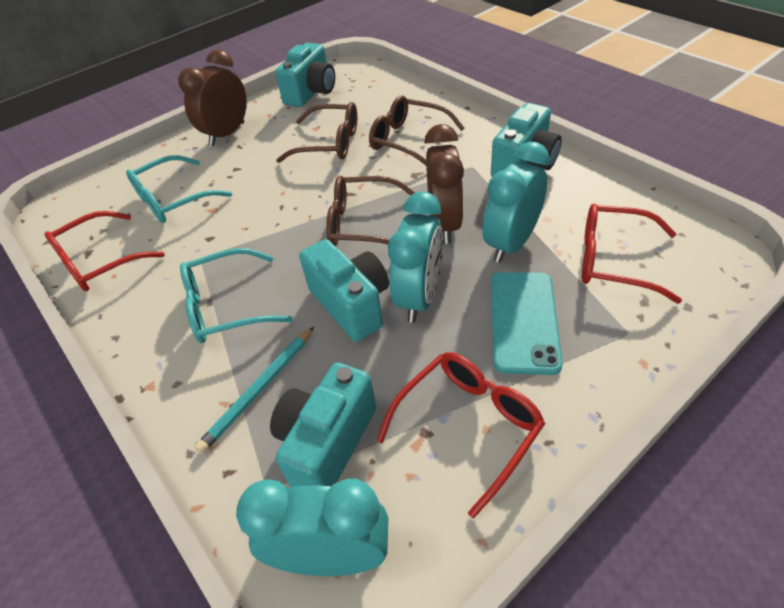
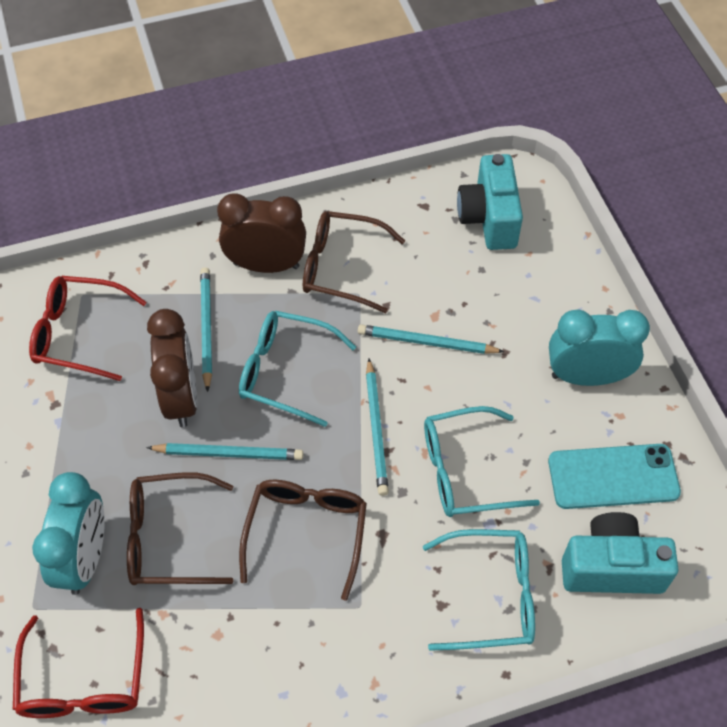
red glasses: [44,211,165,291] [377,352,545,518] [582,204,682,303] = 3 -> [13,608,144,718] [29,276,147,381] = 2
turquoise camera: [270,363,376,487] [275,43,335,107] [299,239,389,342] [491,103,562,177] = 4 -> [457,154,523,250] [562,512,679,594] = 2
turquoise clock: [236,479,388,576] [388,192,443,323] [483,142,550,263] = 3 -> [32,472,105,595] [549,309,650,386] = 2
turquoise glasses: [126,155,232,223] [180,248,293,343] = 2 -> [239,310,356,427] [423,529,535,651] [424,406,540,517] = 3
turquoise pencil: [195,327,314,454] = 1 -> [146,443,303,460] [200,267,212,392] [358,325,505,354] [366,359,389,496] = 4

